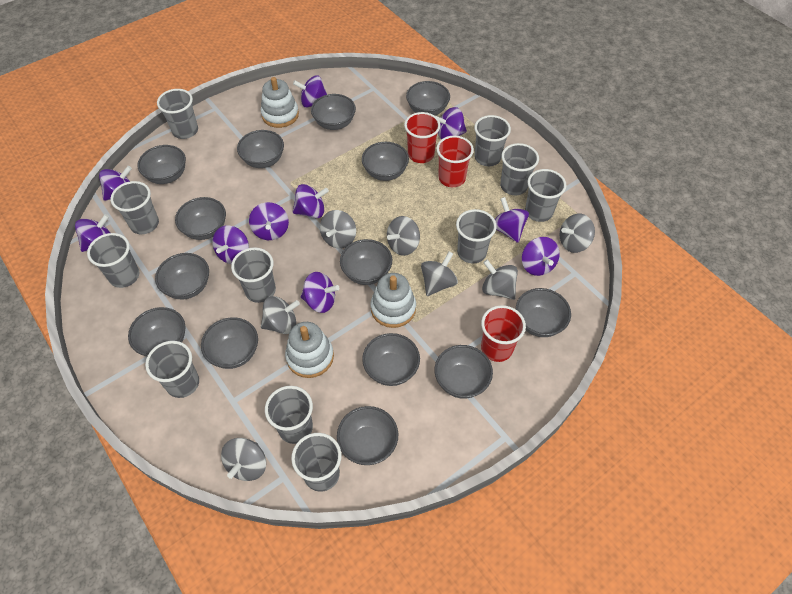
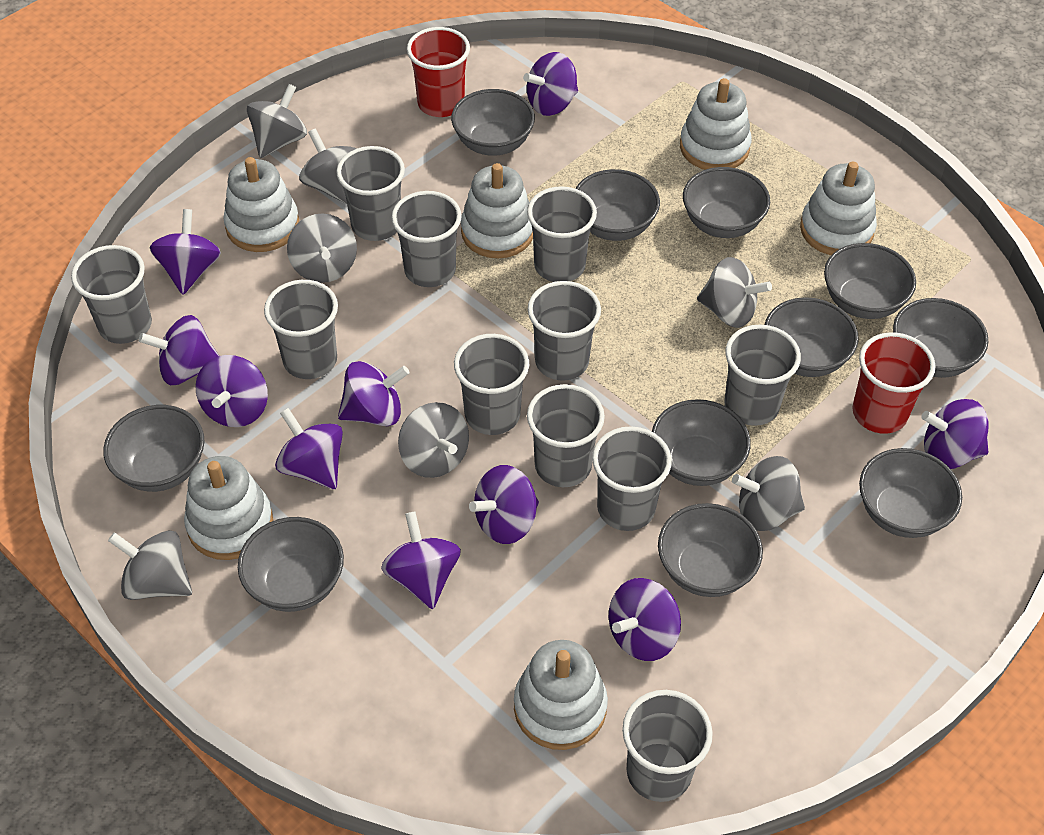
grey bowl: [128,307,185,357] [137,145,186,184] [155,253,209,300] [175,197,226,240] [201,317,258,369] [237,130,284,168] [311,94,356,130] [337,406,398,465] [340,239,392,285] [362,142,409,181] [362,333,420,386] [406,81,450,116] [435,345,493,399] [516,288,571,337] = 14 -> [103,405,205,492] [238,517,344,612] [451,89,535,156] [576,169,660,241] [652,399,751,486] [658,503,763,597] [683,167,770,238] [765,297,859,377] [824,243,916,319] [859,448,962,538] [893,298,988,378] = 11
red cup: [404,112,441,163] [436,136,474,187] [481,305,526,362] = 3 -> [407,27,470,117] [852,332,935,434] = 2
white stacking toy: [261,77,299,128] [285,322,334,378] [370,273,416,328] = 3 -> [184,456,273,560] [223,157,299,252] [461,163,533,258] [514,640,608,750] [680,78,751,170] [800,162,877,255] = 6

